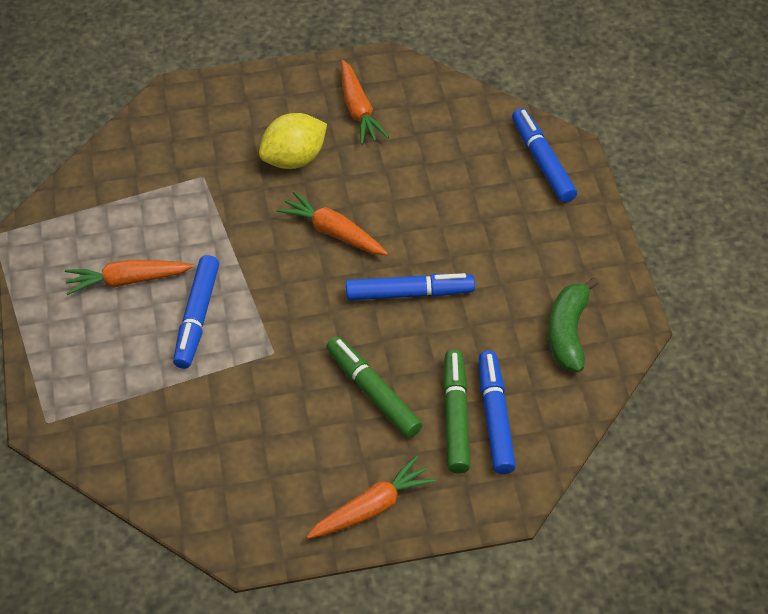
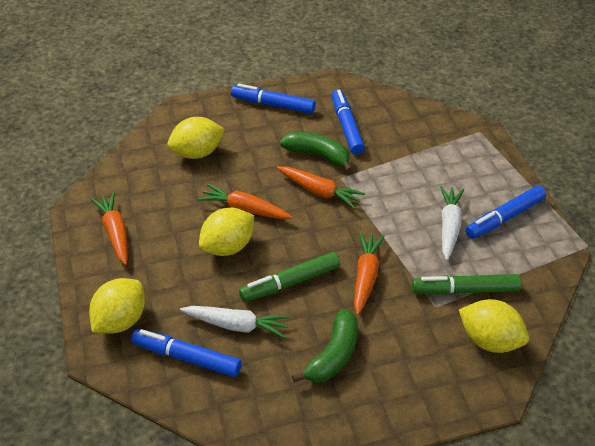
green banana: [548,277,599,372] = 1 -> [280,132,353,172] [292,308,358,383] = 2
white carrot: none = 0 -> [180,306,290,338] [440,186,464,260] = 2
yellow lemon: [259,113,327,169] = 1 -> [89,278,145,333] [168,117,225,159] [199,208,254,256] [459,299,529,353] = 4

